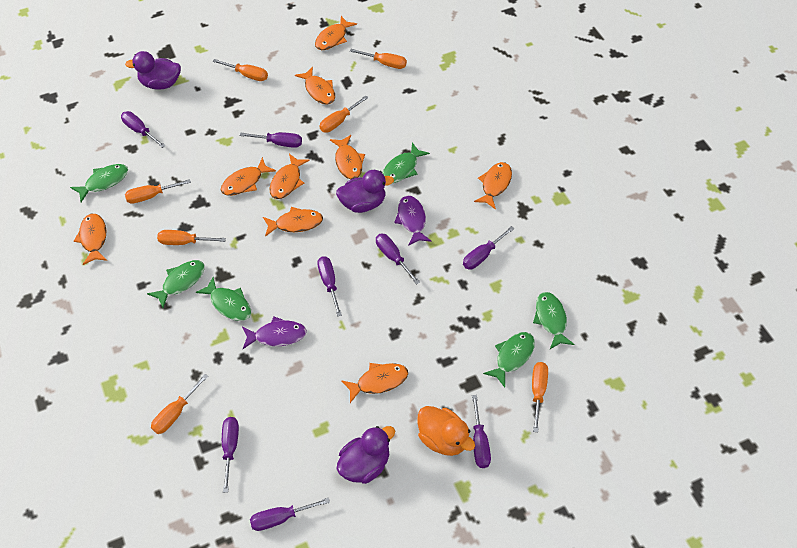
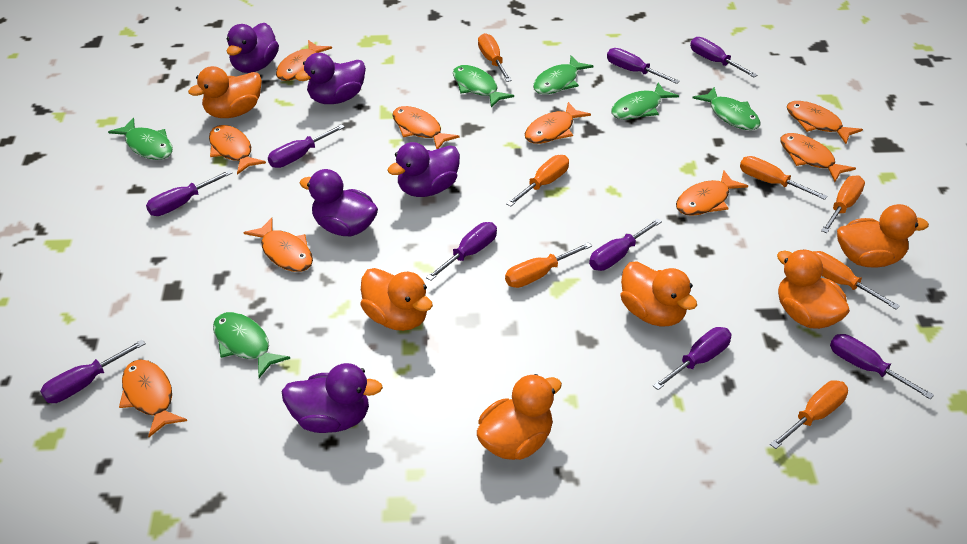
orange duck: [417,406,475,456] = 1 -> [188,66,262,118] [360,268,433,331] [477,374,562,460] [621,261,697,327] [777,250,850,329] [837,204,929,268] = 6
purple duck: [125,51,181,90] [336,170,394,213] [337,426,395,484] = 3 -> [227,23,279,73] [282,363,383,433] [295,53,366,104] [300,169,378,236] [388,142,460,197] = 5
purple fish: [242,317,307,349] [394,196,432,246] = 2 -> none = 0
purple screwdriver: [121,111,166,148] [222,417,239,493] [239,132,302,148] [250,498,330,531] [317,256,342,317] [376,234,420,284] [463,226,514,269] [472,395,491,468] = 8 -> [40,340,146,403] [146,170,233,216] [268,124,345,168] [426,222,497,281] [589,218,662,271] [607,48,680,84] [653,327,731,390] [690,37,757,77] [830,334,934,399] = 9

